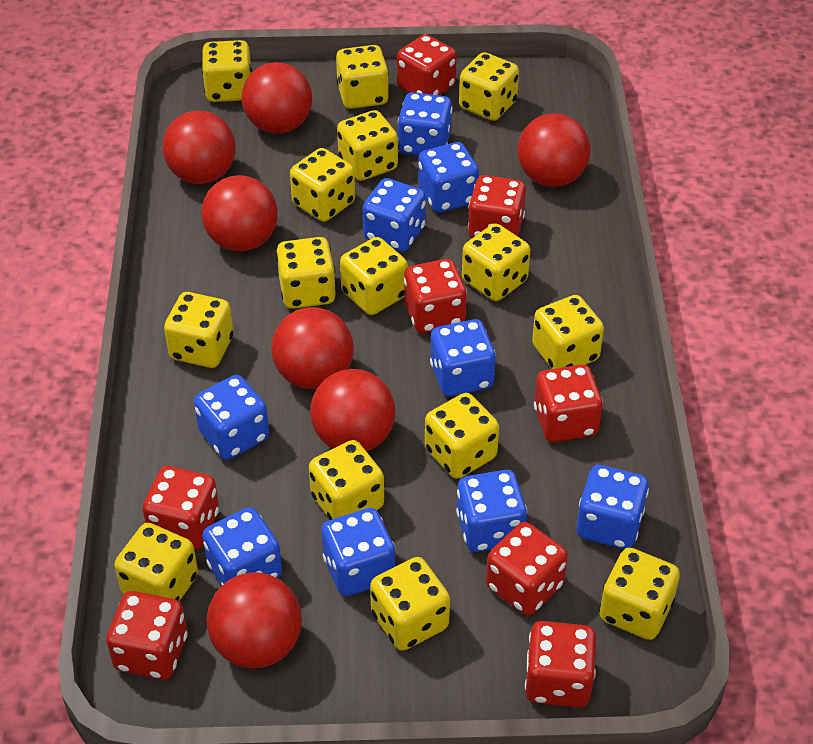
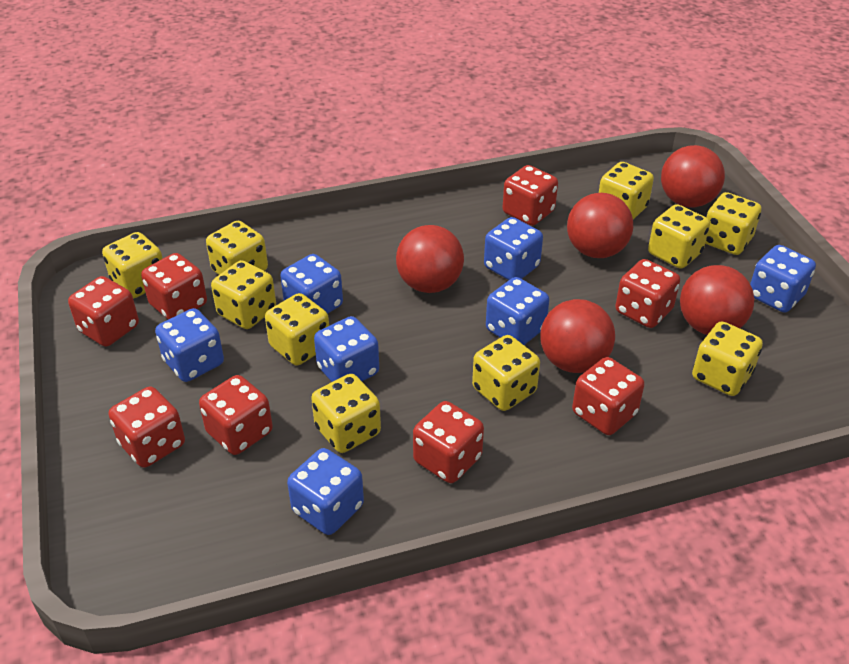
blue dice: [194,375,269,460] [202,507,282,585] [321,508,395,596] [363,178,426,252] [398,92,452,156] [418,142,479,213] [430,319,496,396] [456,470,527,552] [577,465,649,549] = 9 -> [155,308,224,382] [280,254,343,314] [287,448,364,535] [314,316,379,382] [484,217,543,280] [486,277,549,345] [750,245,816,313] = 7
red ball: [162,111,236,184] [201,175,278,252] [207,572,302,668] [242,62,312,134] [271,307,354,389] [310,369,395,451] [517,113,591,187] = 7 -> [396,225,464,293] [540,299,615,373] [567,193,633,258] [661,145,725,208] [680,265,754,335] = 5
yellow dice: [114,523,198,601] [164,292,233,368] [202,40,252,102] [276,237,336,309] [290,148,355,222] [309,440,384,520] [336,45,389,109] [337,110,398,181] [340,237,408,315] [370,557,450,651] [425,393,499,479] [459,52,519,121] [462,223,530,301] [532,295,604,369] [600,548,680,640] = 15 -> [102,232,163,298] [206,221,268,275] [211,260,276,329] [265,293,329,366] [311,374,381,453] [472,335,540,411] [599,162,654,220] [648,204,710,269] [692,321,763,396] [705,192,761,255] = 10

